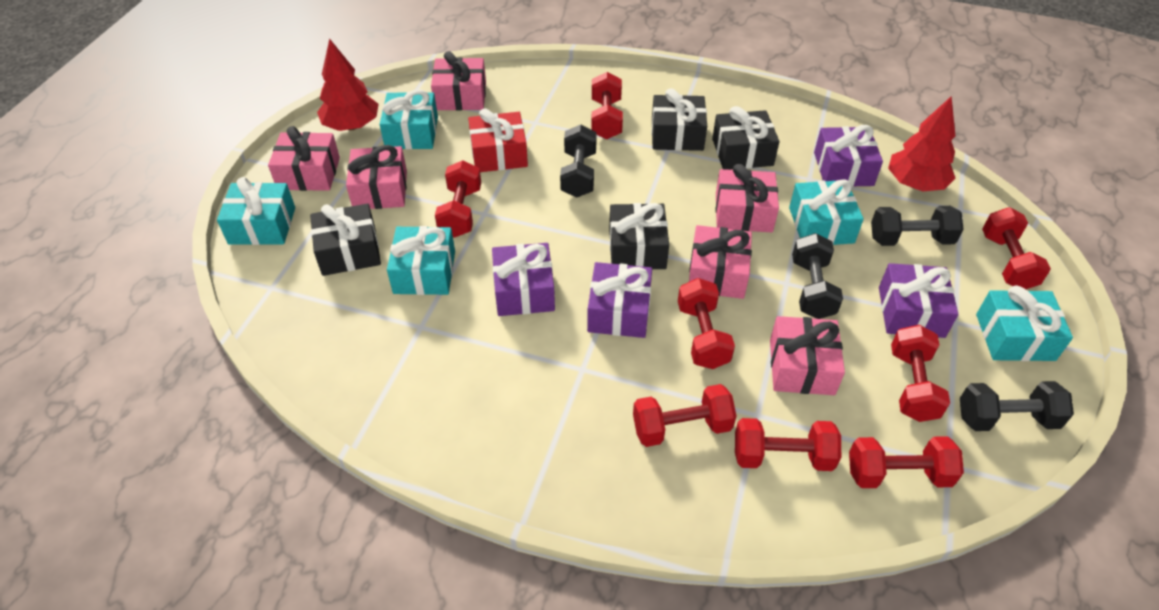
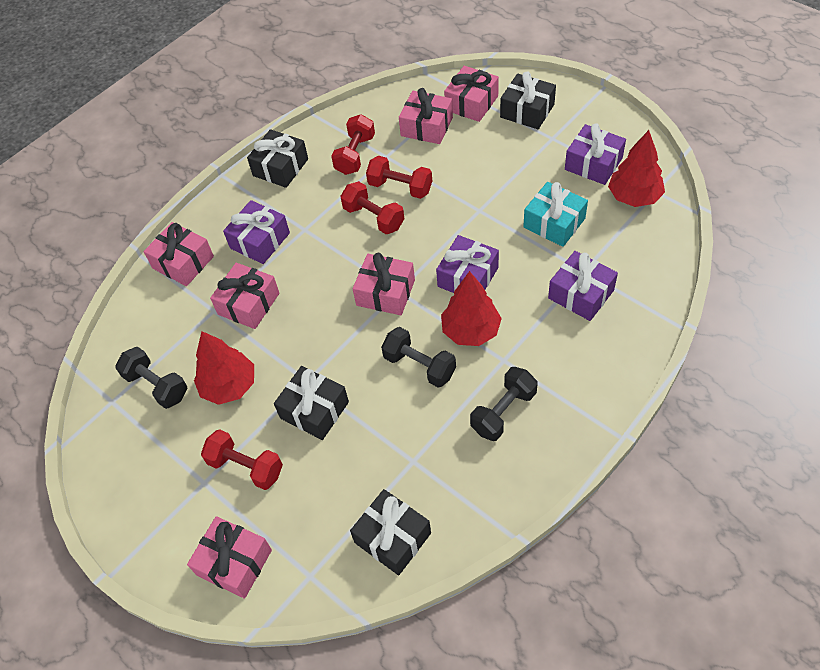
black dumbbell: [560,124,597,198] [792,233,843,319] [871,206,963,246] [960,381,1074,431] = 4 -> [115,347,187,409] [381,327,456,387] [470,367,538,441] = 3
red dumbbell: [435,160,481,238] [591,72,623,139] [633,384,737,447] [678,278,735,369] [735,418,841,471] [849,436,964,488] [891,325,950,422] [982,207,1051,289] = 8 -> [201,429,283,490] [331,114,375,175] [340,181,404,234] [366,156,432,199] = 4
red gift: [468,108,528,172] = 1 -> none = 0
red tree: [317,38,378,131] [888,96,955,192] = 2 -> [194,331,254,405] [441,271,502,346] [608,130,665,207] = 3
turquoise gift: [217,177,295,245] [380,90,438,149] [387,226,455,295] [789,179,864,245] [976,286,1073,361] = 5 -> [523,182,588,247] = 1

